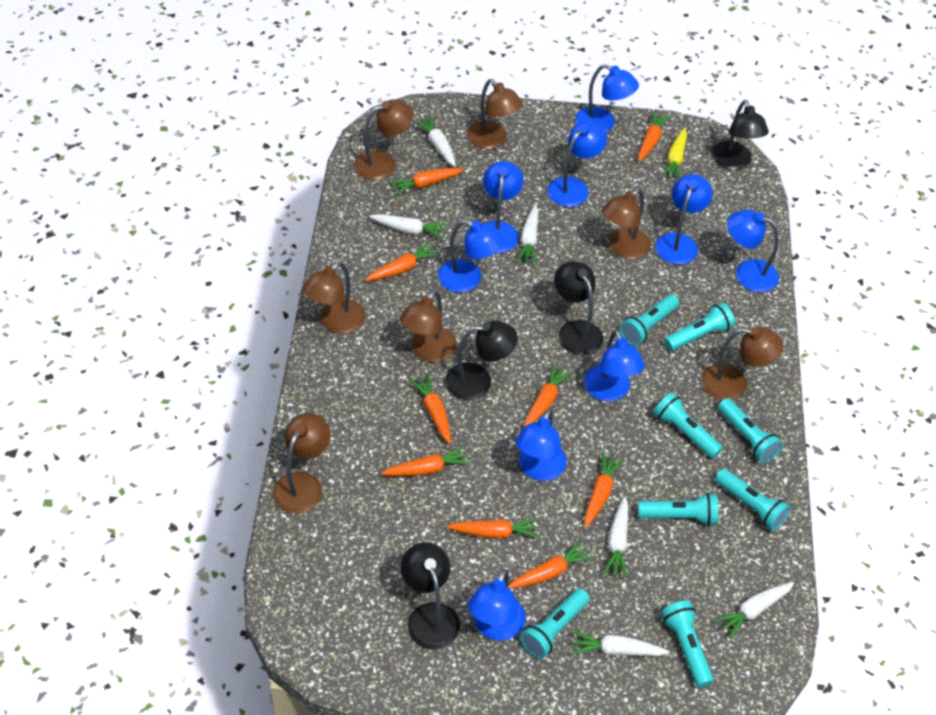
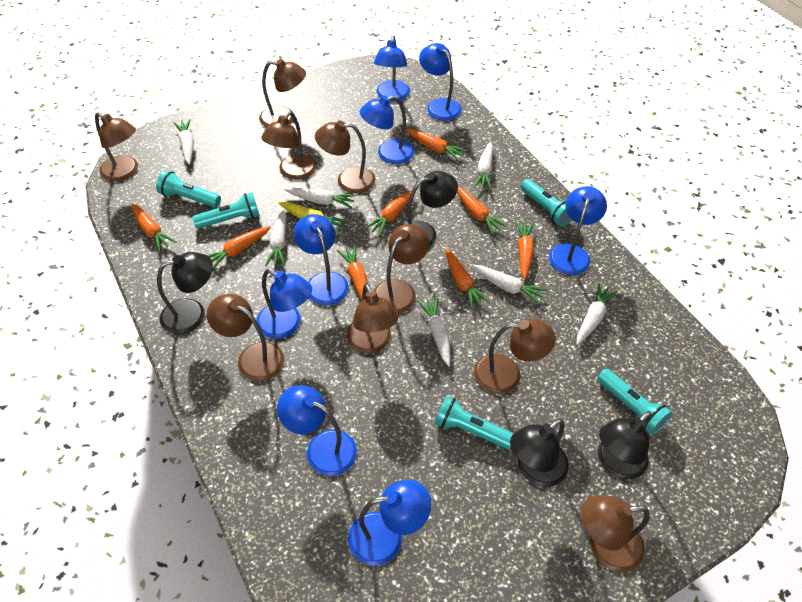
blue lamp: [438,220,504,292] [468,569,526,640] [483,161,524,253] [515,409,567,481] [547,121,607,207] [575,64,639,132] [584,330,645,401] [655,174,713,264] [727,210,779,292] = 9 -> [256,269,312,339] [277,385,357,476] [294,214,349,305] [348,480,431,565] [360,95,414,164] [374,36,410,102] [419,43,462,121] [549,186,607,275] = 8
brown lamp: [273,413,331,514] [302,262,365,334] [354,99,414,180] [400,290,457,362] [467,79,523,149] [602,188,651,260] [701,327,783,400] = 7 -> [95,112,138,182] [207,294,284,381] [259,59,306,127] [261,111,317,180] [315,121,376,194] [346,283,398,354] [374,224,430,314] [474,318,556,394] [582,496,650,572] = 9
orange carrot: [365,241,440,281] [381,446,471,476] [389,168,464,196] [409,373,451,444] [447,518,540,538] [508,540,594,589] [524,364,572,428] [584,452,624,527] [638,111,670,162] = 9 -> [132,203,177,252] [208,226,271,269] [337,245,368,301] [365,190,412,236] [407,129,467,161] [445,249,490,309] [457,187,507,235] [515,221,534,280] = 8
turquoise flashlight: [520,588,590,659] [619,294,679,346] [638,493,718,526] [653,392,723,458] [661,601,714,688] [664,302,735,351] [715,469,791,531] [718,398,783,463] = 8 -> [156,170,221,208] [192,192,260,229] [434,396,514,449] [520,179,572,227] [597,369,673,435] = 5
white carrot: [369,214,448,239] [414,116,456,167] [516,205,538,264] [571,631,670,656] [603,497,628,578] [714,582,794,639] = 6 -> [173,119,194,165] [265,209,286,266] [284,187,356,208] [417,297,451,367] [471,265,547,304] [473,142,493,190] [577,283,618,345] = 7

